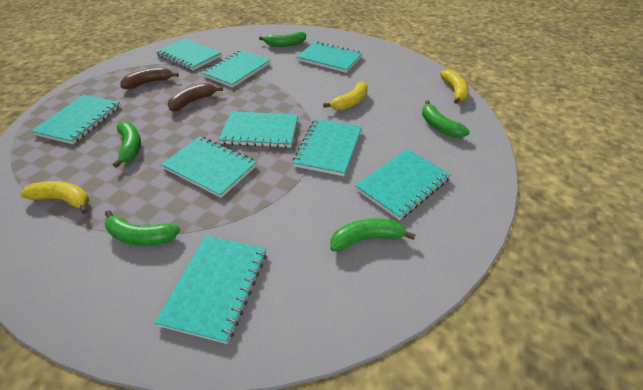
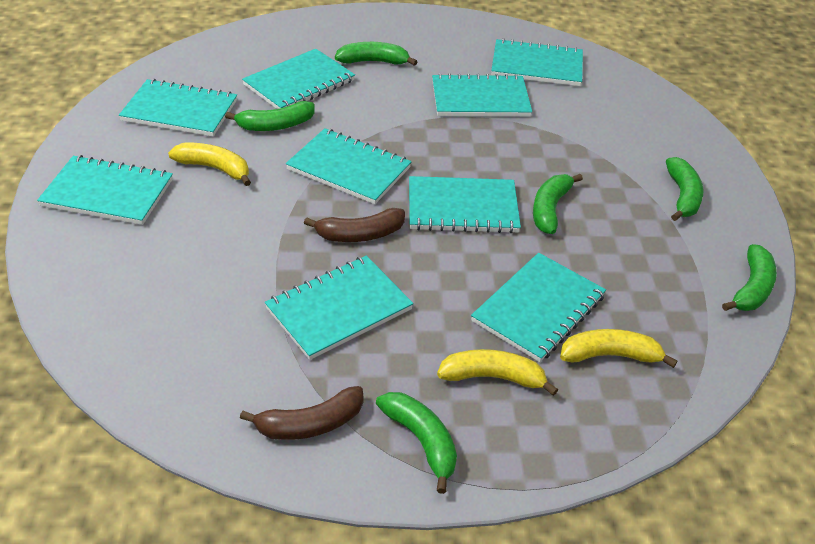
green banana: [105,210,180,246] [113,122,141,168] [259,32,306,47] [330,218,416,251] [422,100,470,138] = 5 -> [225,101,315,131] [335,42,417,66] [376,392,457,494] [533,174,583,234] [666,157,703,221] [722,244,777,311] = 6

